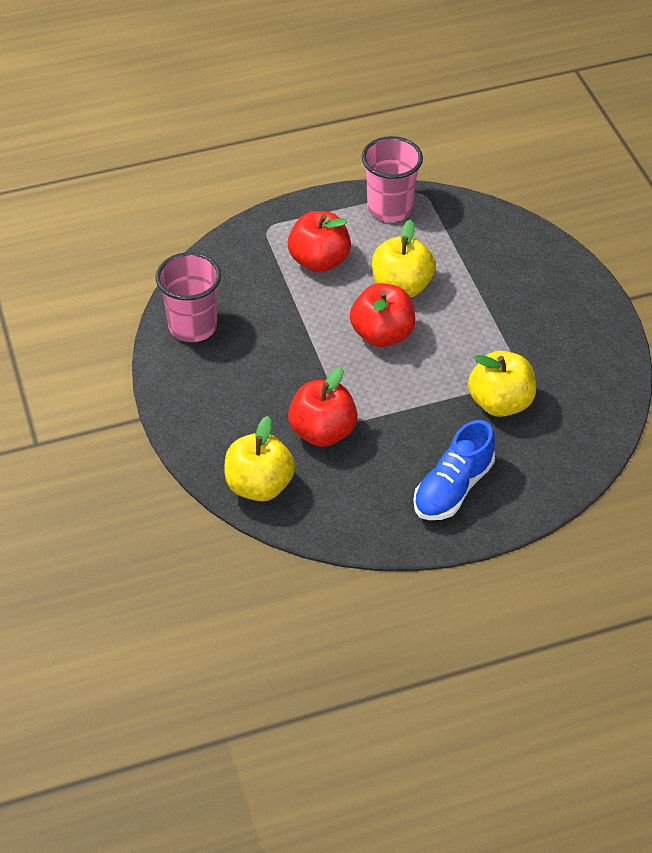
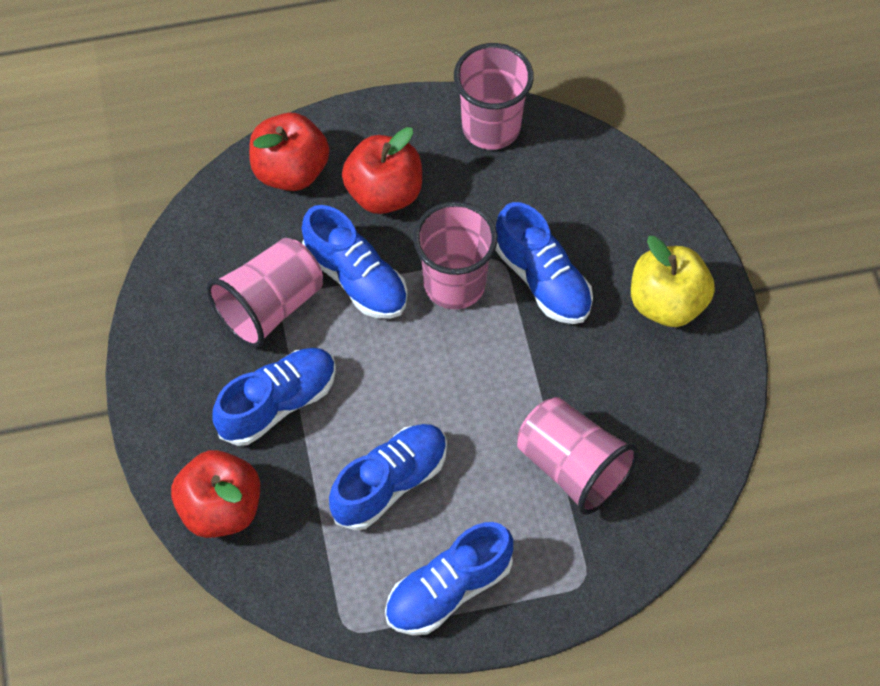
blue shoe: [413,420,495,520] = 1 -> [212,348,336,446] [302,205,407,319] [329,424,447,530] [385,522,513,635] [495,202,593,324] = 5
pink cup: [155,252,221,342] [362,136,423,222] = 2 -> [207,238,323,348] [413,202,497,309] [454,43,534,150] [517,397,639,515] = 4
yellow apple: [224,416,295,501] [372,219,436,297] [468,351,536,417] = 3 -> [631,236,715,327] = 1

